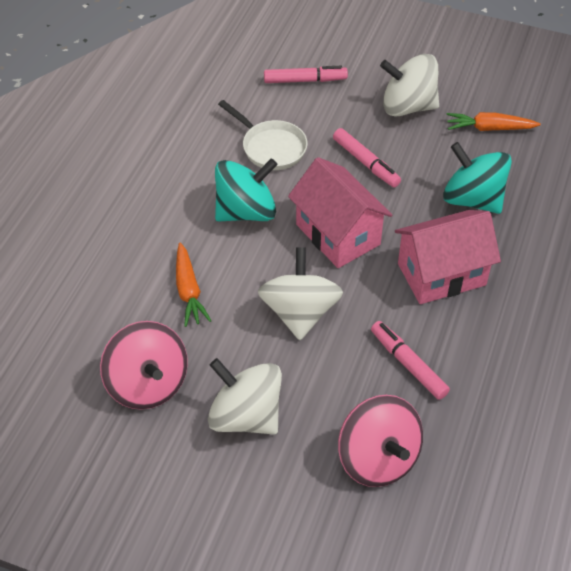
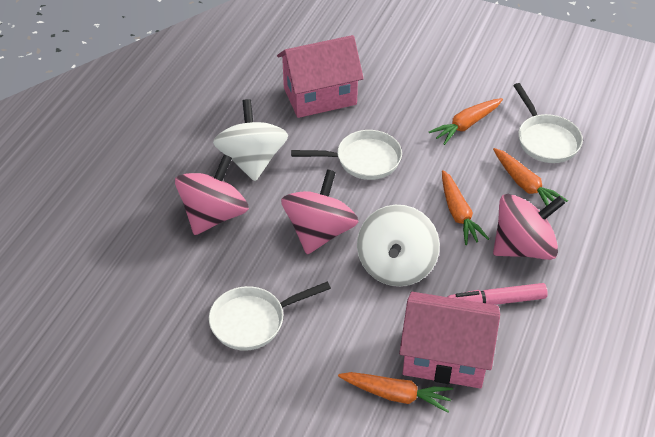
orange carrot: [176,242,212,327] [447,112,541,131] = 2 -> [338,372,453,413] [429,98,503,145] [442,170,489,245] [493,148,568,206] = 4
pink marker: [264,66,348,83] [333,128,401,187] [371,321,450,400] = 3 -> [447,283,548,305] = 1
pink spinning top: [100,321,188,410] [338,395,423,487] = 2 -> [175,154,249,235] [281,169,359,255] [493,194,565,260] = 3
turquoise spinning top: [215,158,278,221] [443,142,512,214] = 2 -> none = 0
white pan: [218,100,308,170] = 1 -> [209,281,331,351] [291,130,402,180] [513,83,583,163] = 3
white spinning top: [208,358,282,435] [258,248,343,340] [380,54,439,117] = 3 -> [213,99,288,181] [357,205,440,286] = 2

